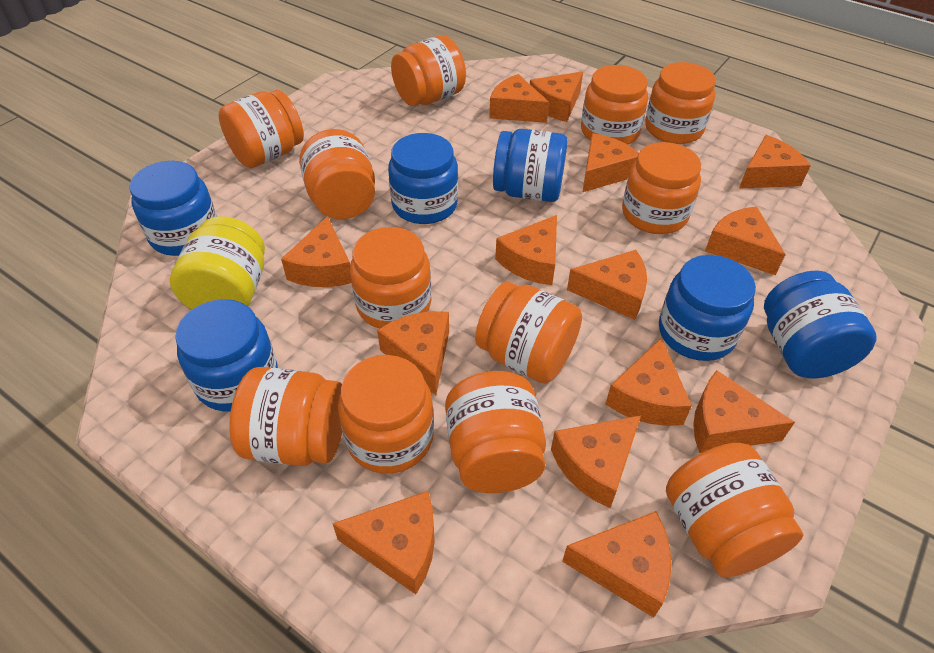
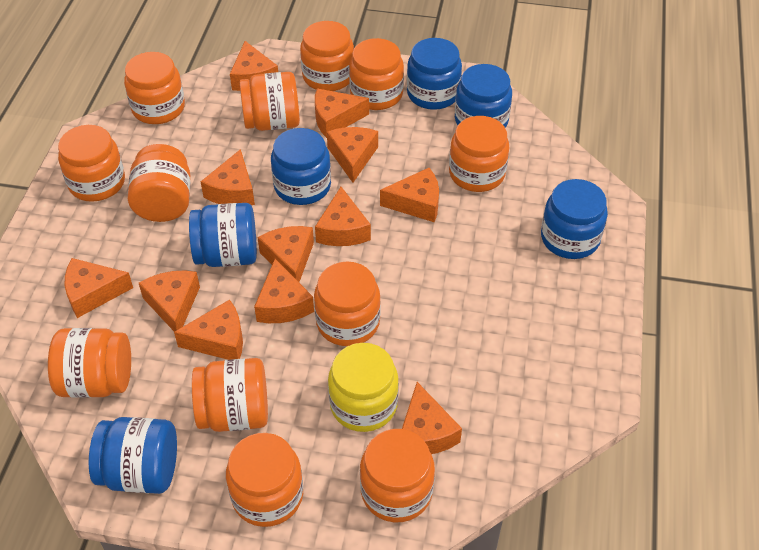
orange cheese: [281,216,351,287] [332,491,435,594] [377,311,449,395] [489,74,549,123] [495,215,557,285] [530,72,583,122] [551,415,641,508] [562,511,672,618] [567,250,647,320] [583,133,639,192] [605,338,692,426] [693,370,795,453] [705,206,786,275] [739,135,811,189] = 14 -> [65,258,133,318] [139,271,200,332] [174,300,243,360] [201,149,255,205] [230,41,278,91] [254,259,314,323] [257,226,314,282] [315,89,369,138] [315,187,371,246] [327,127,378,183] [380,168,439,222] [402,382,462,454] = 12

